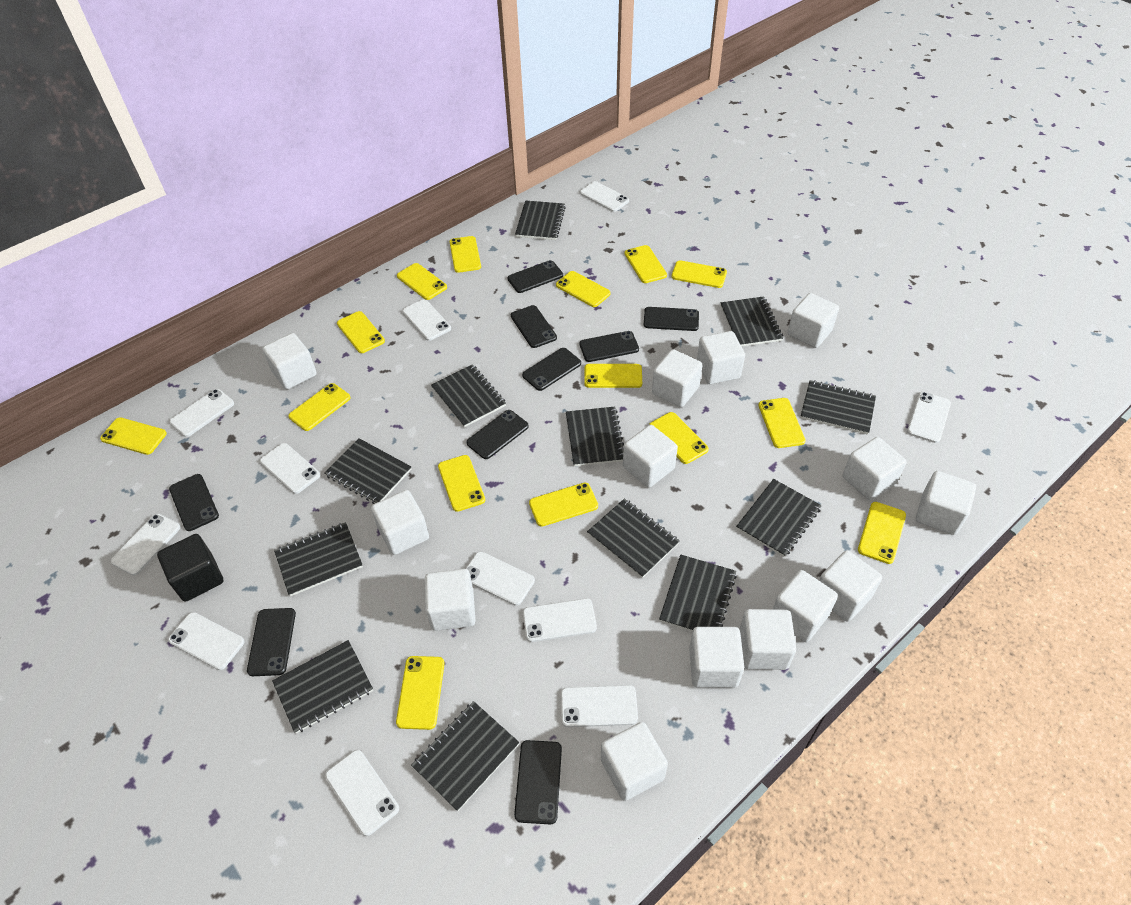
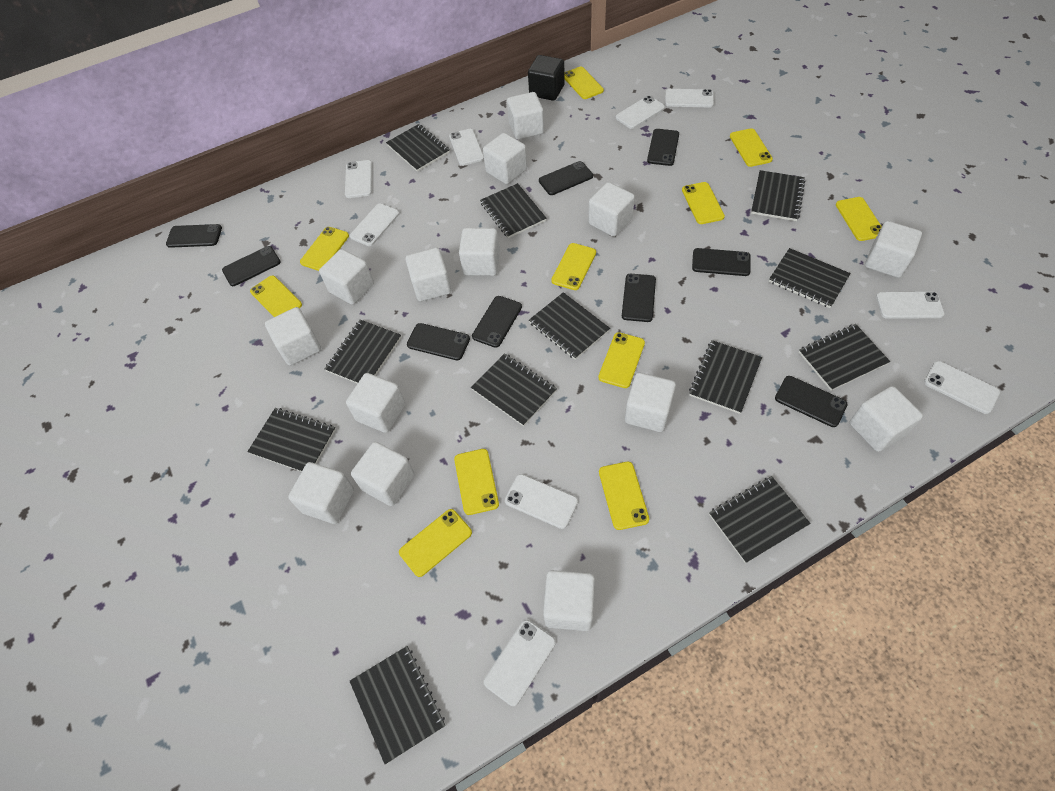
white phone: [111,514,180,576] [168,612,245,670] [170,389,234,437] [260,443,320,494] [325,750,399,836] [402,299,451,341] [466,552,535,606] [523,598,597,642] [561,685,638,727] [580,181,629,212] [907,392,951,443] = 11 -> [345,160,372,198] [350,203,399,246] [449,129,484,166] [484,620,556,706] [505,474,578,529] [616,96,665,129] [665,89,714,108] [876,292,945,319] [924,361,1000,414] = 9
yellow phone: [100,417,167,455] [288,383,351,431] [337,311,385,353] [396,656,444,730] [397,263,447,300] [438,455,485,512] [450,236,481,273] [529,483,598,527] [556,271,611,307] [584,364,642,388] [625,245,667,283] [649,412,709,464] [672,260,727,288] [758,398,806,448] [858,502,906,564] = 15 -> [250,276,302,317] [300,227,349,271] [399,509,472,577] [454,449,499,515] [551,243,596,290] [564,67,604,99] [598,332,645,388] [599,462,649,530] [682,182,725,224] [730,128,773,167] [836,197,882,241] = 11

